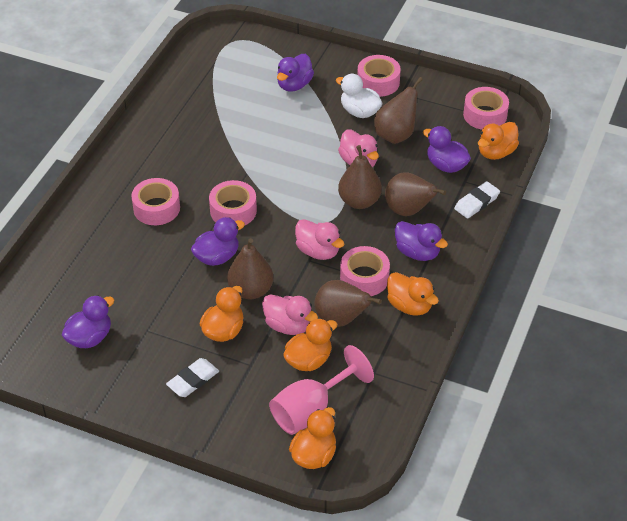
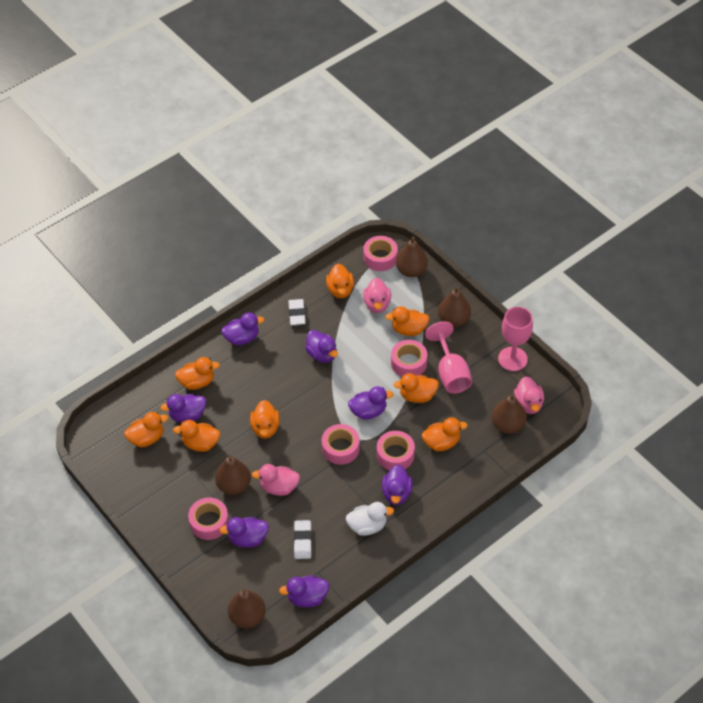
orange duck: [200,286,244,342] [283,318,337,371] [289,407,336,469] [387,272,439,316] [478,122,519,160] = 5 -> [124,412,168,447] [173,420,220,452] [175,357,220,390] [250,400,280,439] [326,264,354,298] [385,306,430,336] [393,373,439,403] [422,417,468,451] = 8
pink goblet: [269,345,374,435] = 1 -> [425,322,472,394] [498,307,533,371] = 2
purple duck: [62,295,114,348] [191,217,245,266] [277,54,314,92] [395,221,448,261] [423,126,471,173] = 5 -> [160,394,206,422] [219,517,269,548] [221,312,264,345] [279,575,329,607] [305,330,338,363] [348,386,393,420] [382,465,412,505] = 7

